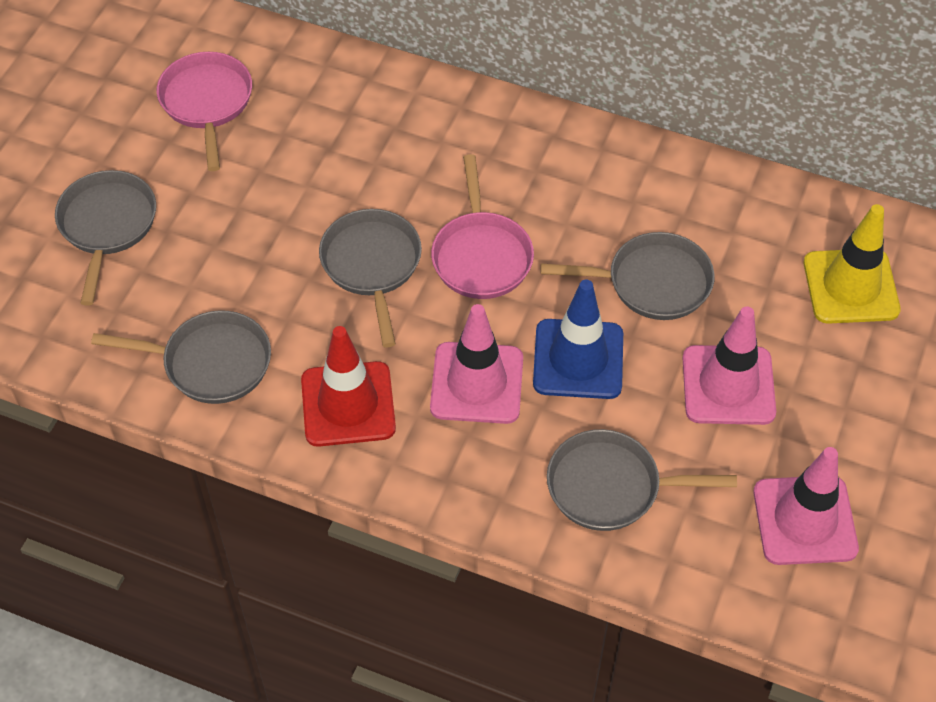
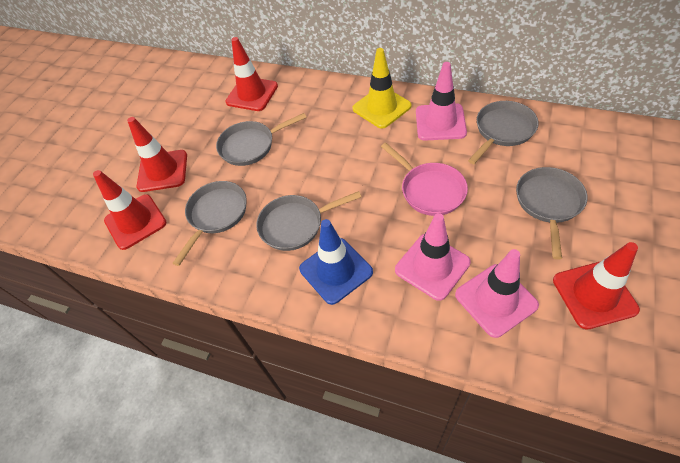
pink pan: [157,52,252,171] [431,154,534,299] = 2 -> [381,142,468,216] = 1
red traffic cone: [301,326,396,447] = 1 -> [93,170,166,250] [127,117,187,192] [226,37,278,111] [553,242,640,330] = 4

